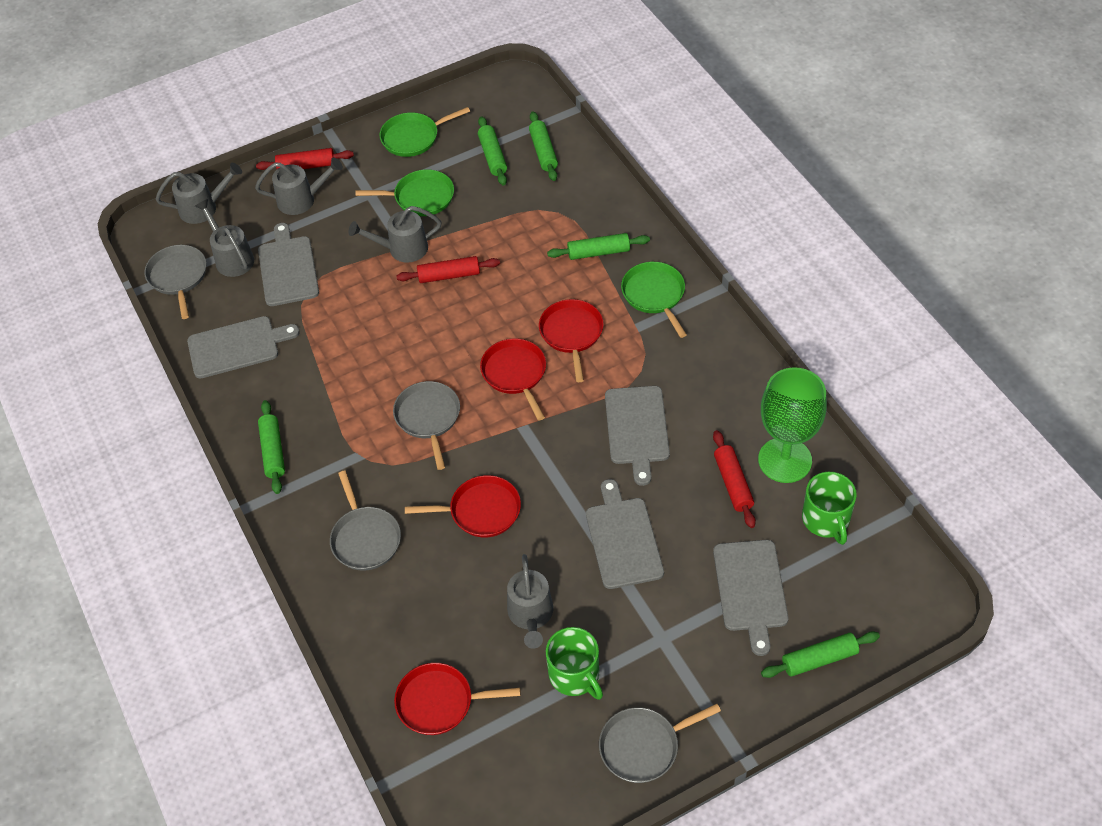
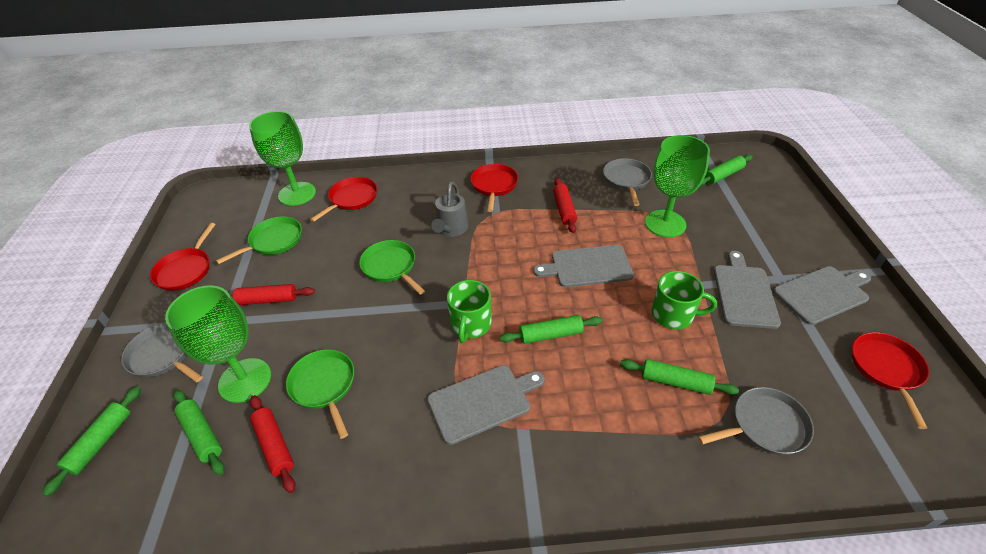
green goblet: [758,367,827,483] = 1 -> [165,285,271,403] [249,111,316,206] [645,135,710,237] = 3
grey cutting board: [187,316,300,378] [258,223,319,306] [586,479,664,589] [605,386,670,486] [713,540,788,656] = 5 -> [427,365,545,445] [533,245,634,287] [714,251,781,329] [773,266,871,325] = 4
grey pan: [144,245,206,319] [330,470,401,571] [393,381,460,470] [599,704,721,783] = 4 -> [121,323,203,382] [603,158,652,206] [698,387,814,455] = 3
grey watering can: [156,163,242,224] [195,199,254,277] [255,157,343,215] [349,206,441,263] [507,554,553,649] = 5 -> [431,181,469,237] = 1

